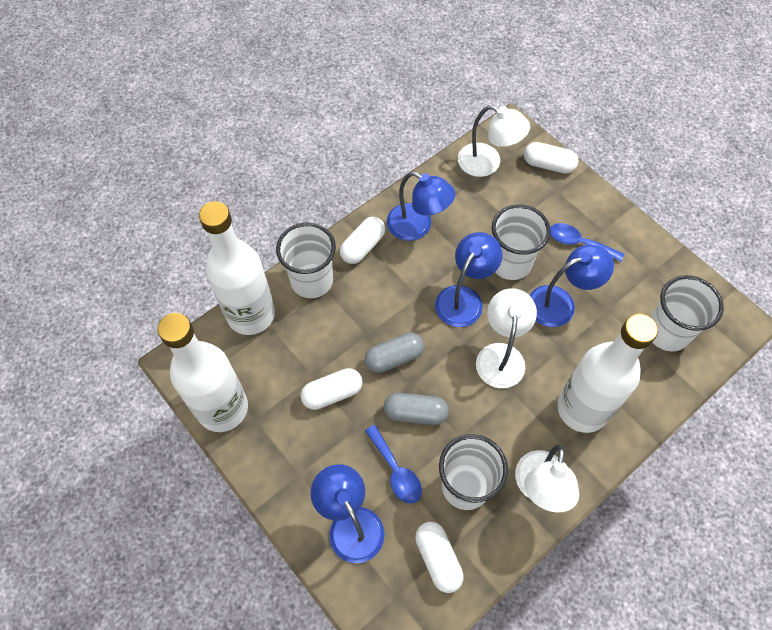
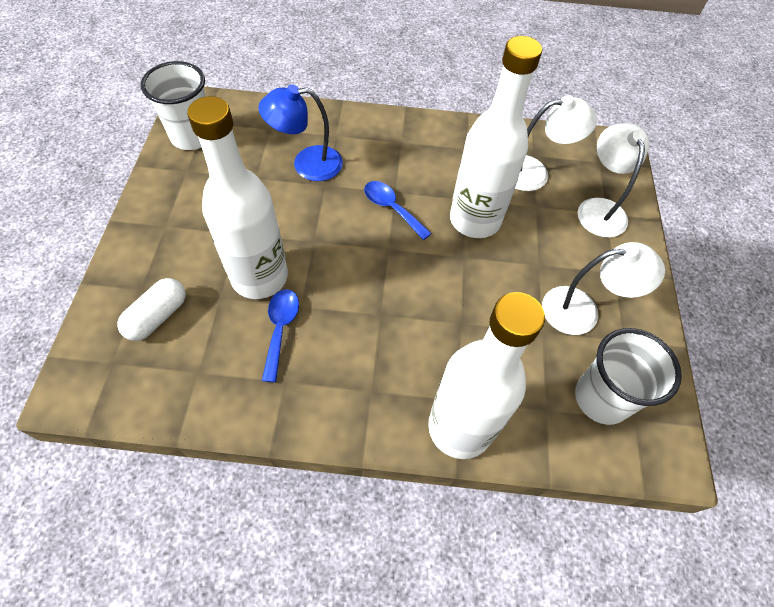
blue lamp: [311,464,385,563] [387,171,455,241] [435,232,502,327] [530,245,614,327] = 4 -> [258,84,343,181] = 1
grey capsule: [365,333,424,373] [384,393,449,425] = 2 -> none = 0
white capsule: [301,368,363,410] [340,217,386,264] [415,522,464,593] [524,142,579,174] = 4 -> [117,278,186,341] = 1
white cup: [276,222,336,298] [439,434,508,510] [492,204,551,280] [651,275,724,352] = 4 -> [141,61,205,150] [575,328,682,425] = 2

